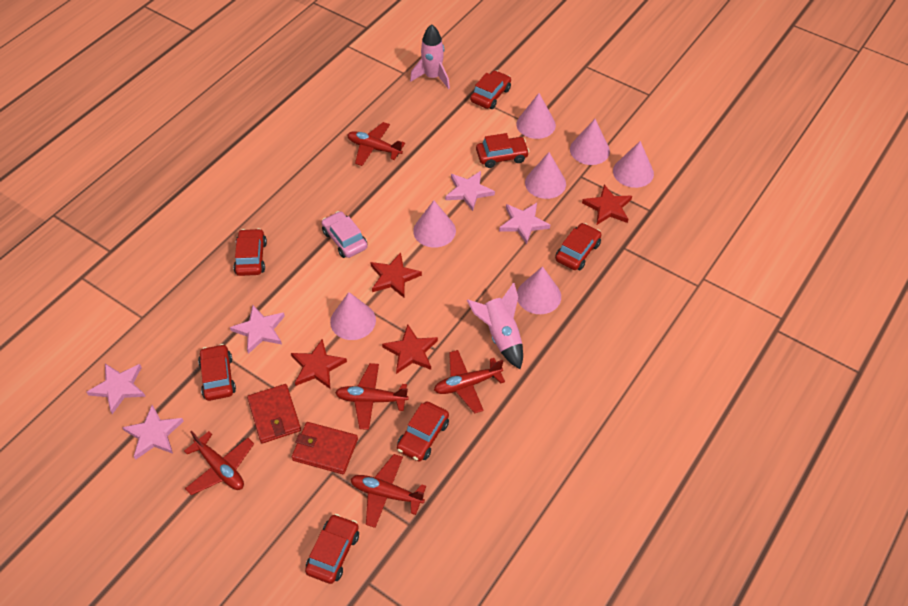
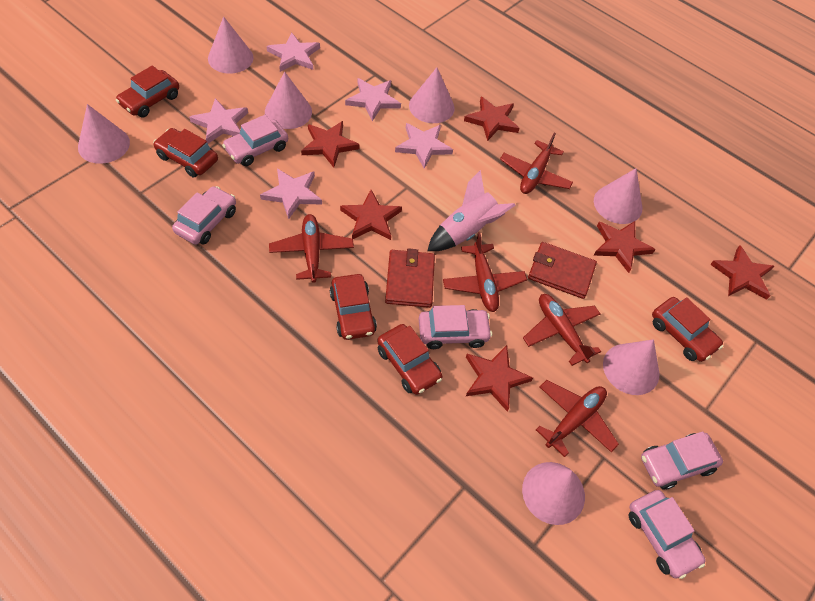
pink car: [322,211,368,258] = 1 -> [172,186,236,245] [222,115,288,166] [419,305,492,349] [629,490,706,579] [641,431,723,490] = 5
pink rocket: [410,24,450,89] [467,283,523,369] = 2 -> [428,170,516,251] = 1
red car: [198,344,236,401] [234,228,267,276] [305,514,359,584] [397,401,449,461] [470,70,511,109] [476,133,529,168] [555,223,602,270] = 7 -> [116,66,179,117] [153,128,218,177] [330,274,377,340] [377,324,442,395] [652,297,723,362] = 5
red star: [291,339,347,389] [370,252,422,298] [382,324,438,374] [582,184,632,225] = 4 -> [301,121,360,168] [340,190,402,240] [464,97,520,141] [466,345,533,412] [594,221,656,273] [710,245,774,300] = 6

